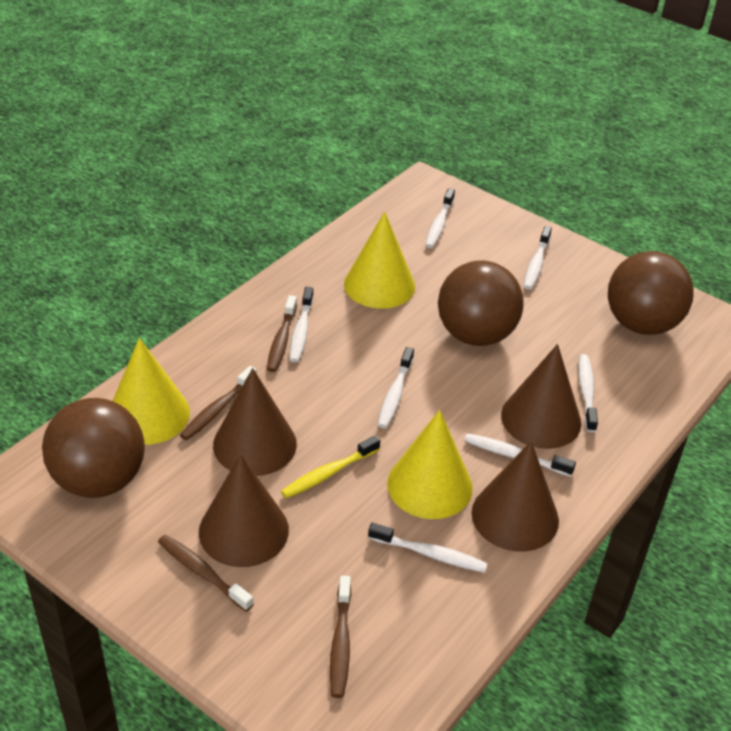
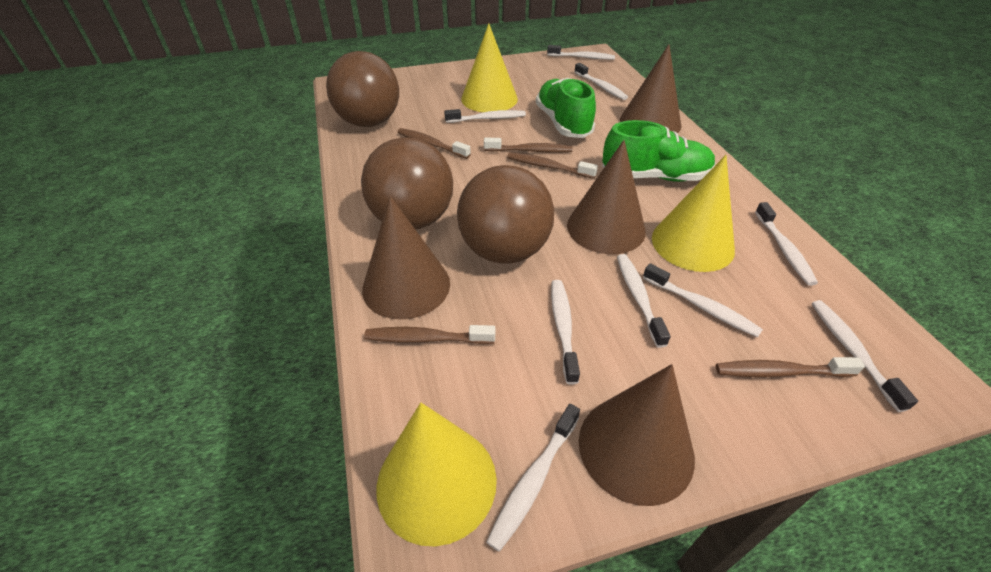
brown toothbrush: [158,535,254,612] [180,366,257,440] [267,295,297,372] [330,576,351,698] = 4 -> [364,325,495,344] [397,128,471,159] [484,138,572,153] [507,152,598,179] [716,357,865,377] = 5
green shoe: none = 0 -> [536,78,596,138] [602,120,716,182] = 2
white toothbrush: [290,287,314,363] [368,523,488,573] [378,347,414,429] [425,188,455,248] [464,433,576,477] [524,226,552,290] [578,354,598,432] = 7 -> [444,109,526,123] [486,404,580,552] [547,45,615,60] [551,280,580,385] [574,63,628,100] [617,254,671,348] [643,263,763,338] [755,202,818,286] [812,300,918,412] = 9
yellow toothbrush: [281,436,380,499] = 1 -> none = 0

